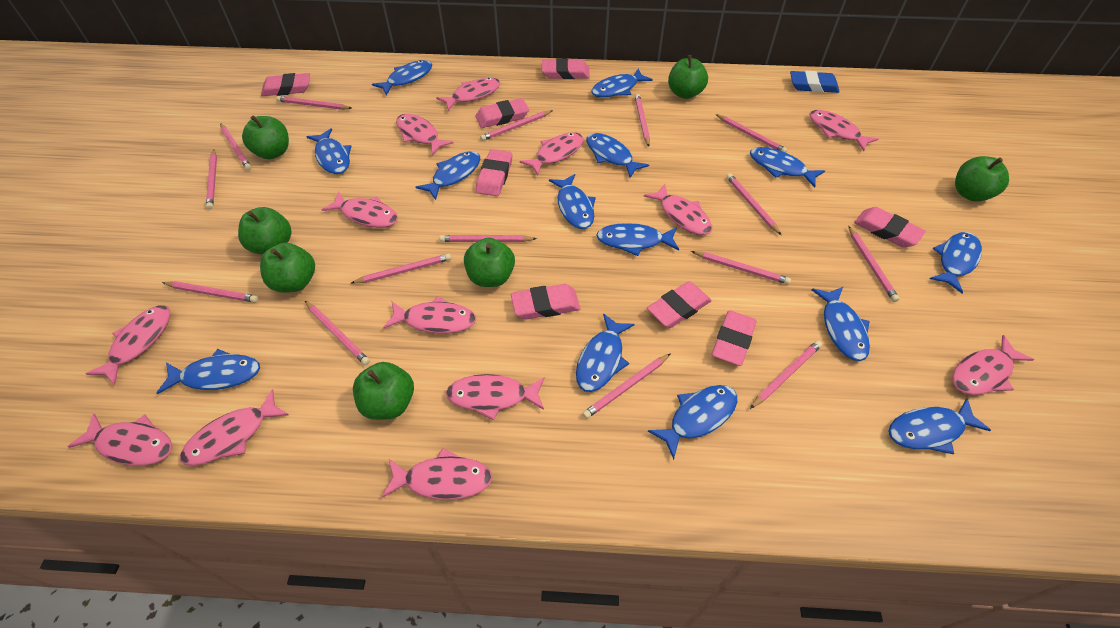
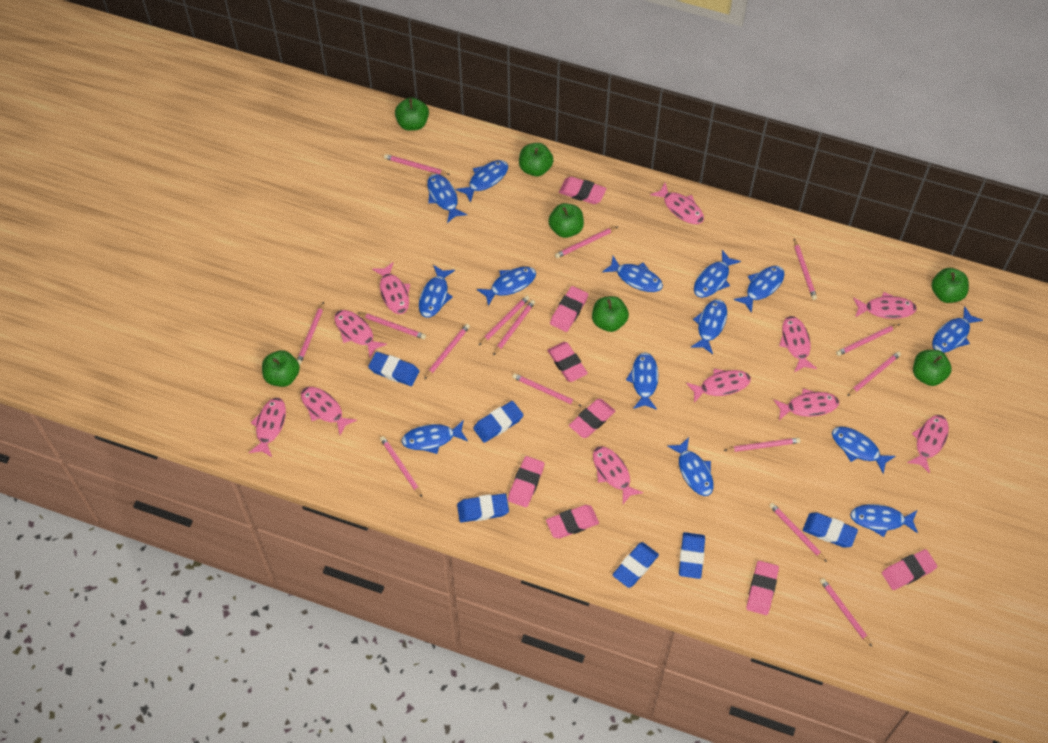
blue eraser: [790,71,840,93] = 1 -> [368,352,419,386] [457,493,509,522] [473,401,524,443] [612,542,659,588] [679,532,705,579] [803,513,858,548] = 6
pink fish: [68,413,172,466] [86,305,170,385] [180,389,289,466] [322,191,398,228] [382,448,492,500] [383,296,476,334] [396,114,453,155] [436,78,500,111] [446,374,545,420] [519,132,583,175] [644,184,712,235] [809,110,878,151] [952,335,1034,395] = 13 -> [249,398,286,457] [301,387,357,435] [334,310,387,357] [372,262,410,314] [593,446,643,504] [650,183,704,224] [686,369,751,403] [773,388,839,420] [779,316,817,372] [853,292,917,319] [907,415,949,473] = 11

